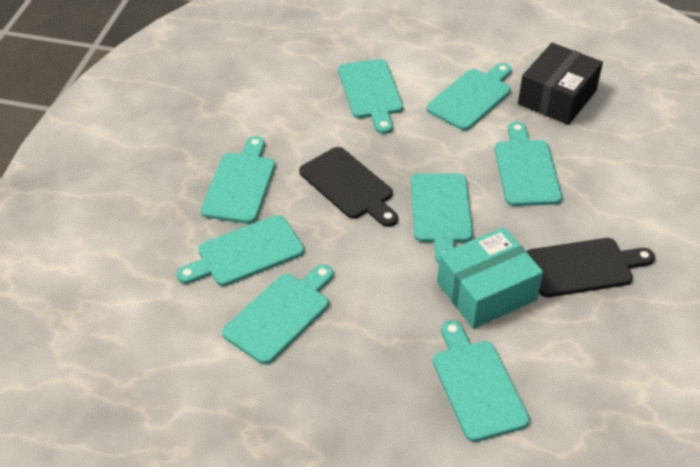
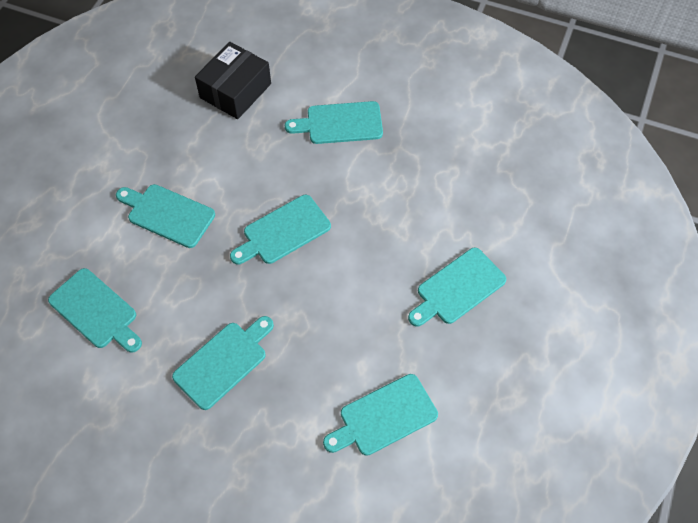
black cutting board: [299,147,398,227] [527,238,655,297] = 2 -> none = 0
turquoise box: [437,227,543,329] = 1 -> none = 0
turquoise cutting board: [176,215,304,286] [201,136,275,224] [222,264,333,364] [338,59,403,134] [411,173,473,264] [427,63,512,130] [433,320,530,442] [495,122,562,206] = 8 -> [48,268,142,353] [116,184,215,248] [172,316,274,410] [230,195,331,264] [285,101,383,144] [323,374,438,456] [408,248,506,327] = 7

